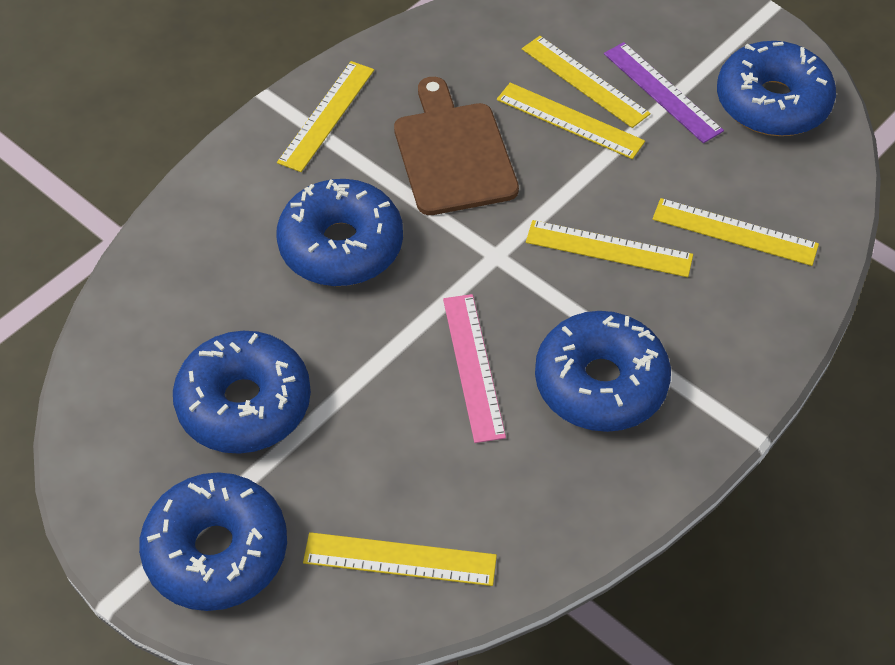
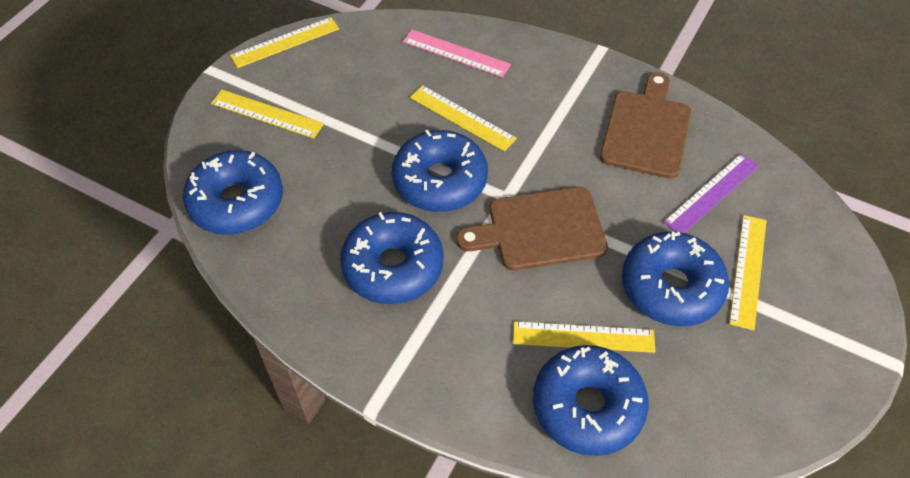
brown cutting board: [394,77,519,215] = 1 -> [456,187,608,270] [600,72,691,179] = 2
yellow ruler: [277,61,374,172] [303,532,497,586] [497,83,645,159] [522,36,651,128] [526,220,693,277] [652,198,819,266] = 6 -> [211,90,324,139] [230,17,339,68] [410,85,517,152] [513,321,655,353] [729,215,767,330] = 5

